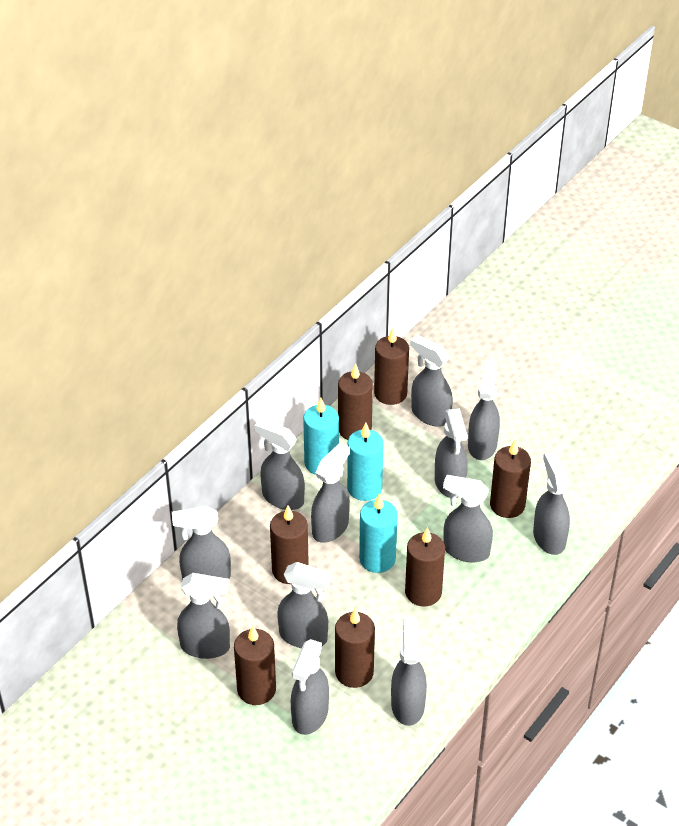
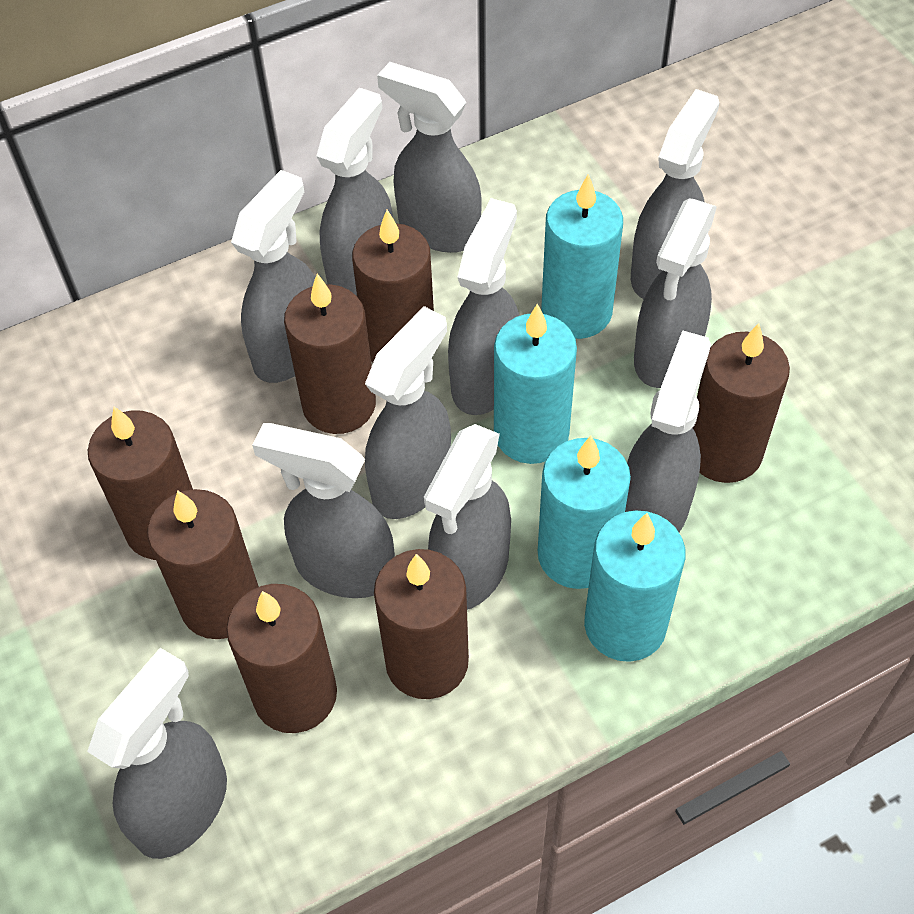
grey spray bottle: [172,506,231,580] [177,573,230,659] [255,419,305,510] [277,562,332,648] [291,639,329,735] [311,442,350,543] [391,616,427,726] [410,335,453,427] [435,408,468,498] [443,475,493,563] [468,360,500,460] [533,451,570,555] = 12 -> [87,648,227,859] [231,170,315,383] [252,423,395,598] [316,88,393,296] [365,306,451,519] [377,62,482,253] [424,424,511,610] [448,198,519,415] [625,330,711,532] [631,89,720,299] [634,198,717,388] = 11
turquoise candle: [303,398,339,475] [347,423,384,501] [359,494,398,573] = 3 -> [494,304,577,464] [538,436,631,589] [541,174,623,339] [584,510,685,662] = 4

